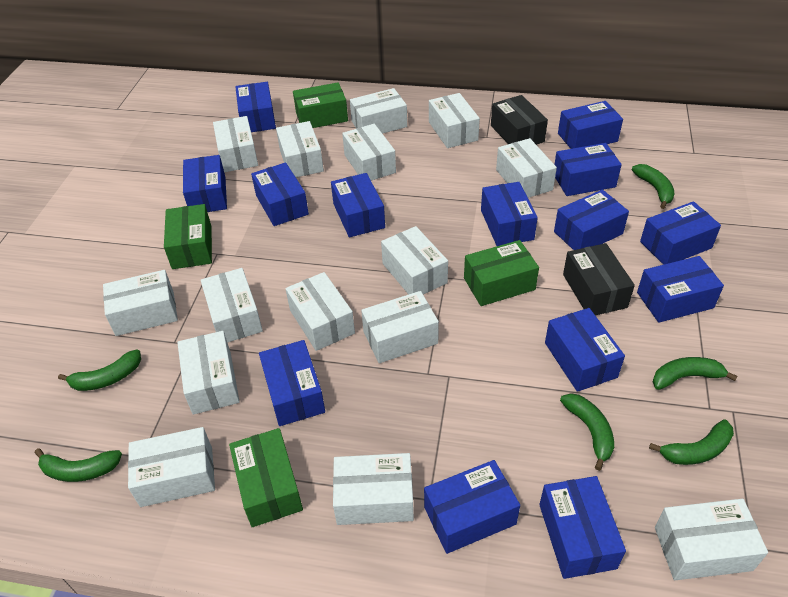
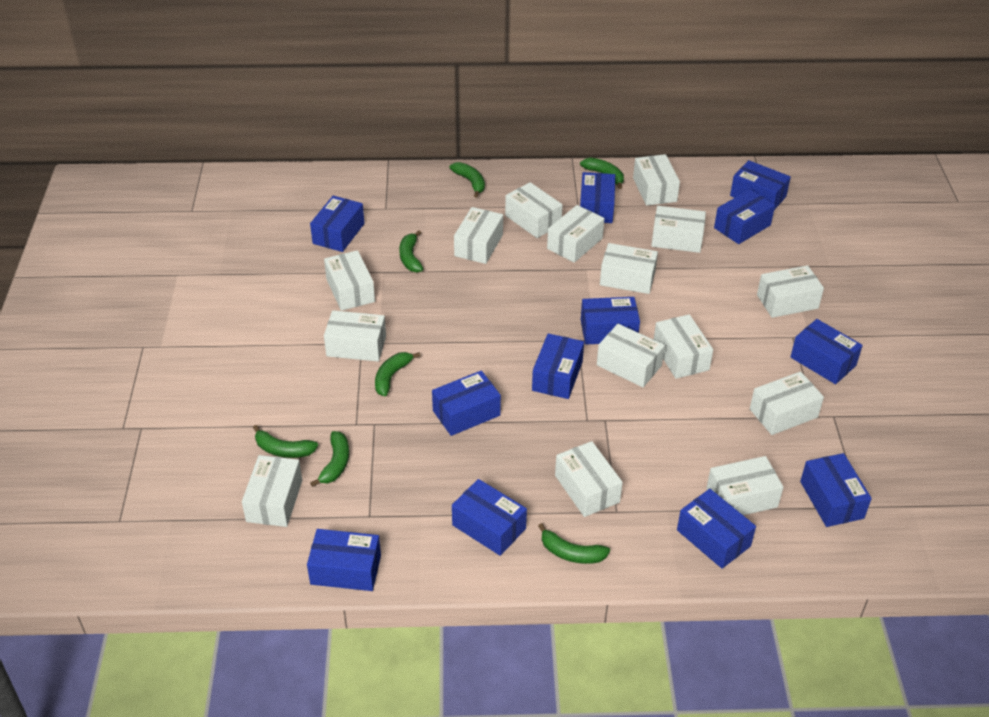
black box: [491,95,548,145] [563,243,635,316] = 2 -> none = 0
blue box: [183,155,227,212] [235,82,276,132] [251,162,309,226] [259,340,325,426] [331,173,385,237] [424,460,520,554] [481,182,538,246] [539,476,626,579] [545,308,625,392] [554,143,622,196] [554,190,629,250] [558,101,623,149] [637,256,724,323] [640,201,721,265] = 14 -> [307,529,381,591] [310,196,364,252] [432,371,501,436] [452,479,527,556] [532,333,584,399] [580,172,615,223] [581,297,640,345] [677,489,756,569] [714,189,775,244] [730,160,791,210] [791,319,863,384] [800,453,872,527] = 12
green banana: [35,448,122,482] [58,349,141,391] [560,393,614,471] [632,164,675,209] [649,419,734,465] [653,357,738,390] = 6 -> [253,425,318,458] [310,431,349,487] [375,352,420,396] [399,230,423,273] [450,162,485,197] [538,523,610,564] [580,158,624,189] = 7
green box: [164,204,212,269] [229,428,303,527] [293,82,348,128] [464,240,539,306] = 4 -> none = 0

